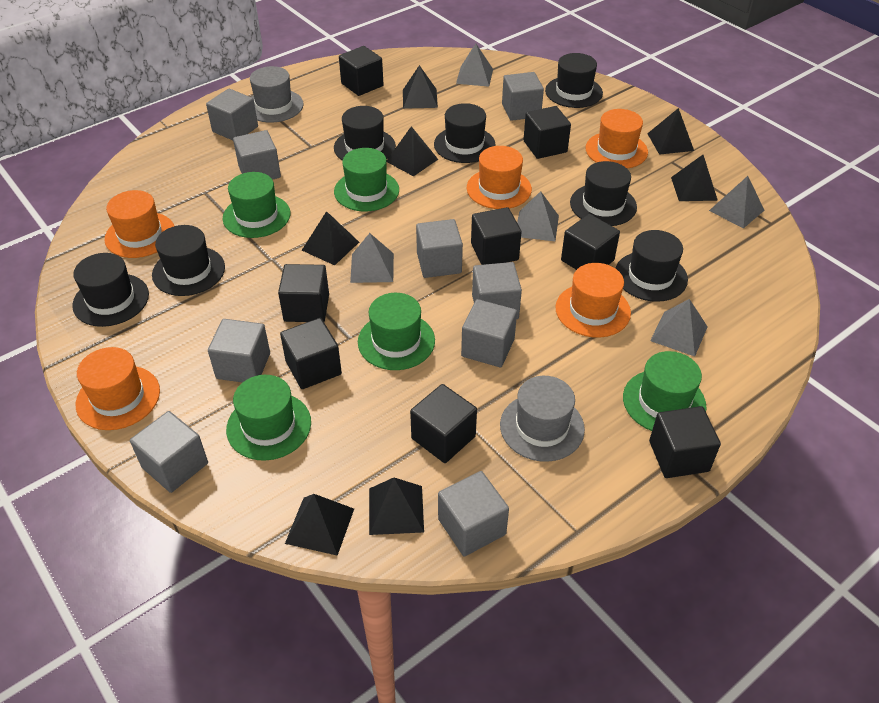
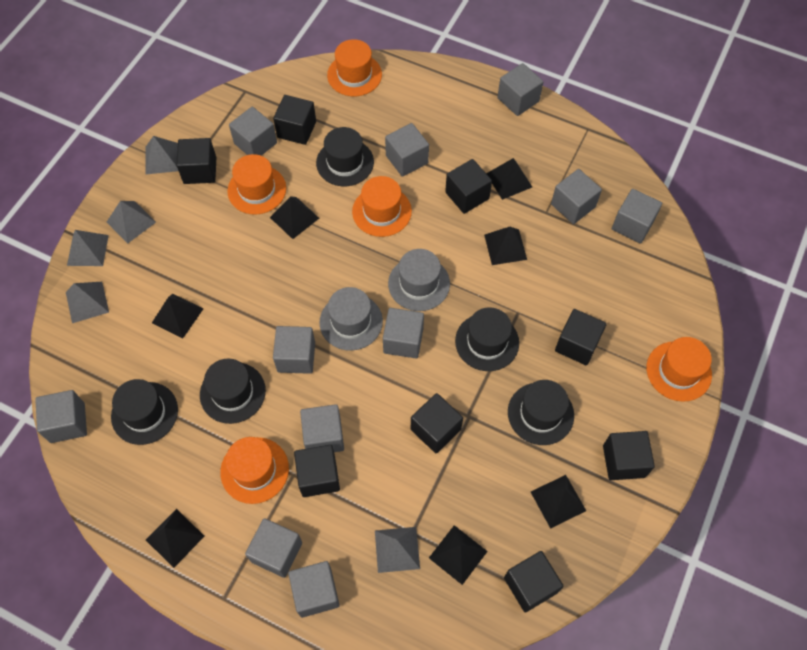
black hat: [72,253,149,327] [152,225,225,296] [334,106,396,161] [434,103,496,163] [545,53,603,108] [570,161,637,226] [615,230,688,302] = 7 -> [111,379,178,445] [200,359,266,424] [316,127,374,186] [455,307,519,371] [508,380,574,445] = 5
green hat: [222,172,291,238] [226,375,311,461] [334,148,399,211] [358,293,435,370] [623,351,707,431] = 5 -> none = 0
grey cube: [130,411,208,493] [206,89,258,140] [208,319,270,383] [233,130,281,180] [416,219,463,278] [438,471,509,556] [461,299,517,367] [472,262,522,319] [502,72,544,121] = 9 -> [35,390,87,443] [229,107,277,156] [245,518,302,578] [273,326,315,374] [288,561,340,618] [300,404,344,452] [383,308,424,359] [385,123,429,177] [497,63,543,116] [551,169,602,224] [612,189,662,244] = 11

